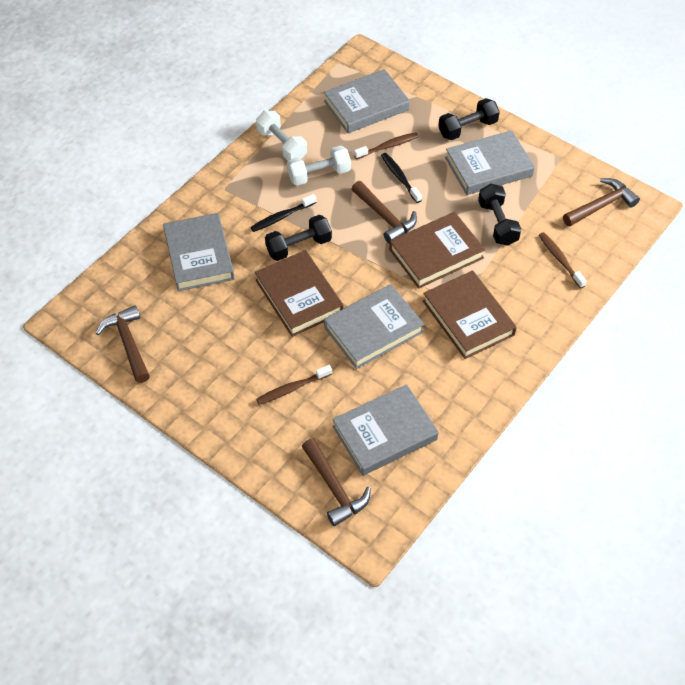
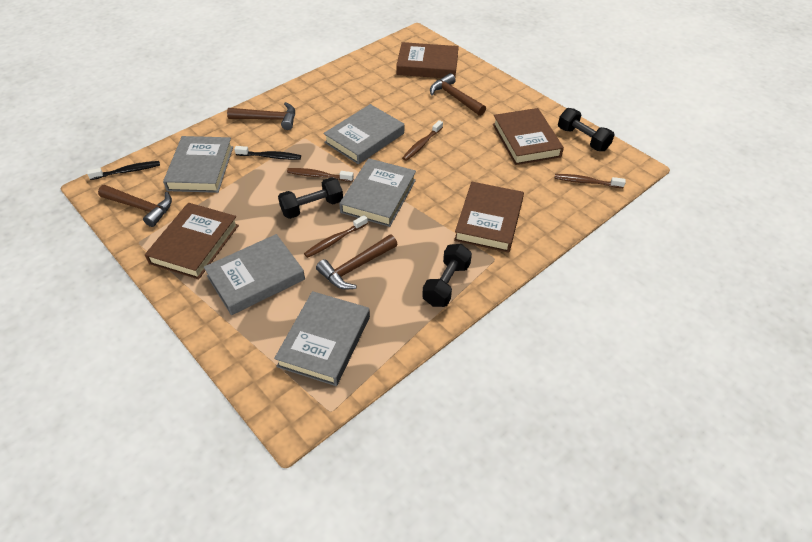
brown book: [255,250,344,337] [389,212,485,288] [423,270,517,359] = 3 -> [145,203,239,279] [396,42,459,78] [454,182,524,253] [493,108,564,165] = 4
brown toothbrush: [256,365,332,405] [354,132,419,159] [539,232,587,289] = 3 -> [287,168,354,182] [304,215,368,258] [402,120,443,161] [555,174,626,188] = 4
white dumbbell: [256,111,307,161] [287,146,351,186] = 2 -> none = 0

